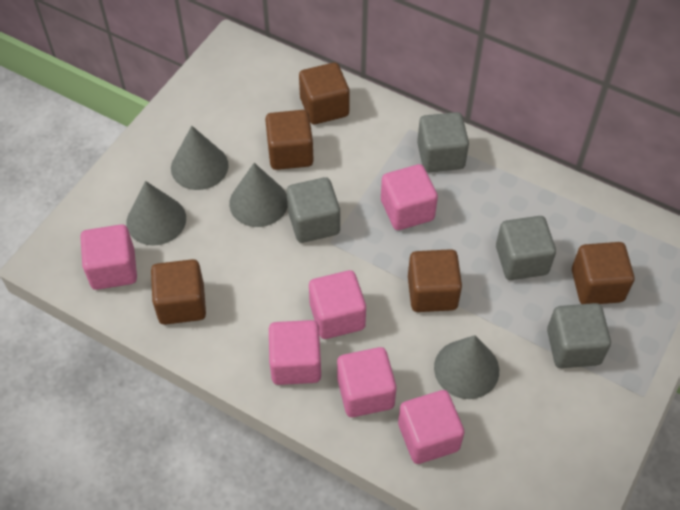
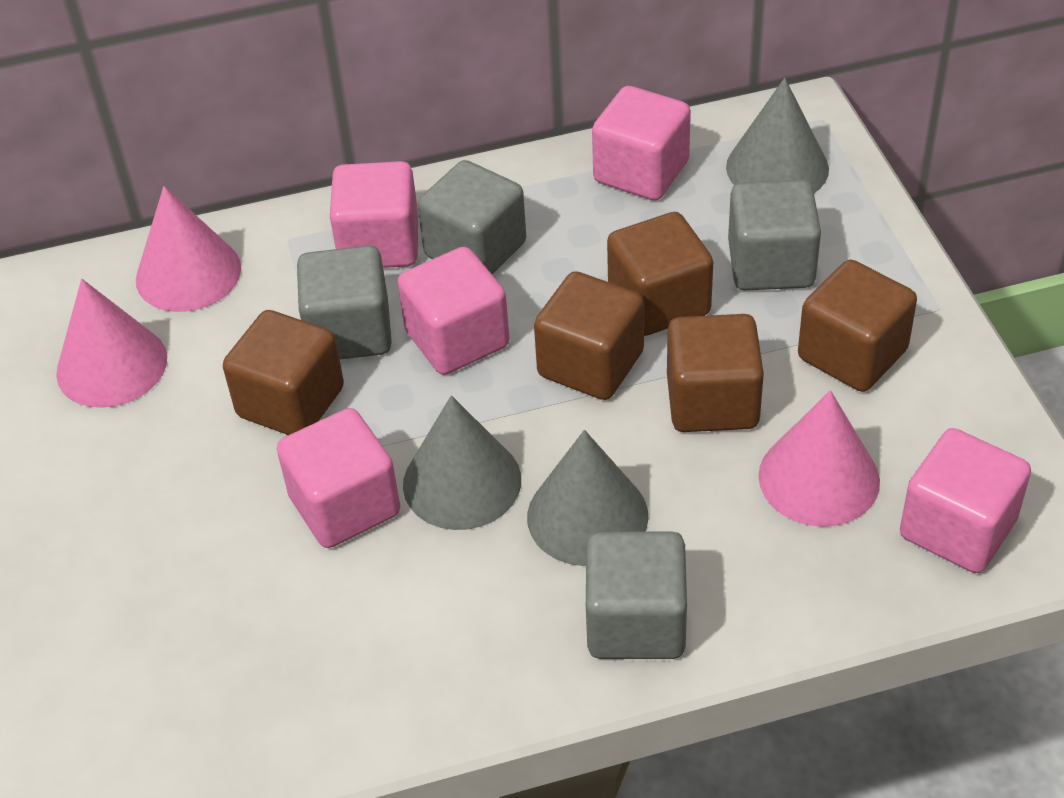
grey cone: [127,181,186,246] [171,126,229,190] [229,163,288,227] [434,335,499,399] = 4 -> [403,395,521,530] [527,430,649,566] [726,78,829,193] = 3
pink cone: none = 0 -> [56,279,167,408] [136,186,241,312] [758,390,880,527] = 3
pink cube: [80,224,137,290] [269,320,321,385] [309,270,366,339] [337,347,397,417] [381,164,438,230] [398,390,465,464] = 6 -> [277,408,400,548] [330,161,418,268] [398,247,510,375] [592,86,691,200] [900,428,1031,573] = 5

